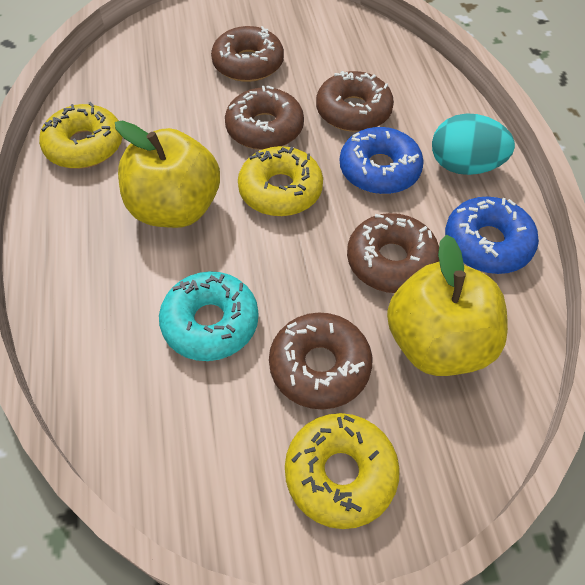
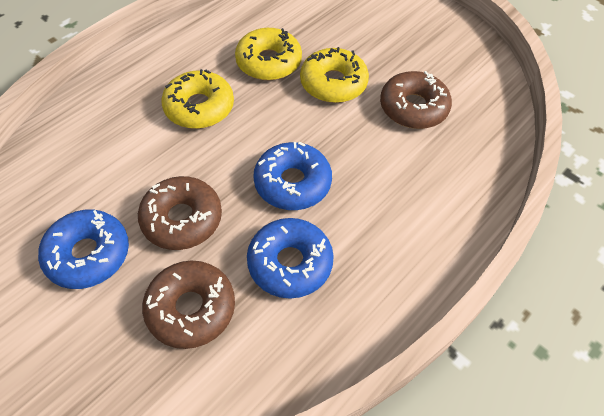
blue donut: [340,127,424,194] [445,197,539,274] = 2 -> [38,210,129,289] [247,218,334,299] [253,142,332,210] = 3
brown donut: [211,26,284,82] [225,85,304,150] [269,312,372,409] [316,71,394,132] [347,213,439,293] = 5 -> [138,176,222,250] [142,261,235,349] [380,71,452,129] = 3
turquoise donut: [159,271,259,361] = 1 -> none = 0
turquoise egg: [432,113,515,175] = 1 -> none = 0
yellow apple: [115,120,220,228] [387,235,508,376] = 2 -> none = 0

